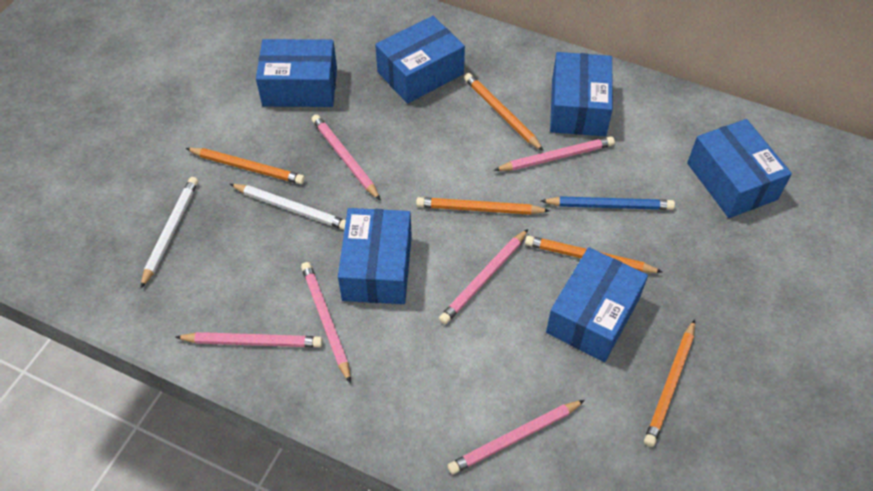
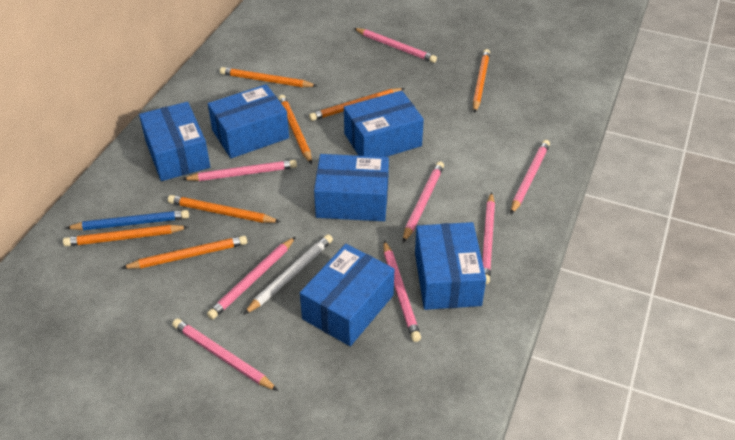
orange pencil: [186,148,305,184] [416,197,550,215] [464,73,544,151] [525,236,662,273] [644,319,695,447] = 5 -> [63,225,188,246] [122,236,247,269] [168,195,280,223] [220,67,317,87] [278,95,312,164] [309,88,405,121] [473,49,490,113] = 7
pink pencil: [175,332,323,347] [301,262,351,383] [312,114,381,201] [439,229,528,324] [447,400,585,474] [494,136,615,171] = 6 -> [172,319,278,391] [182,160,297,181] [207,237,295,319] [354,28,437,63] [383,241,421,342] [403,161,444,243] [482,192,495,284] [511,140,550,214] = 8
white pencil: [141,177,198,288] [230,184,346,230] = 2 -> [244,234,333,315] = 1

